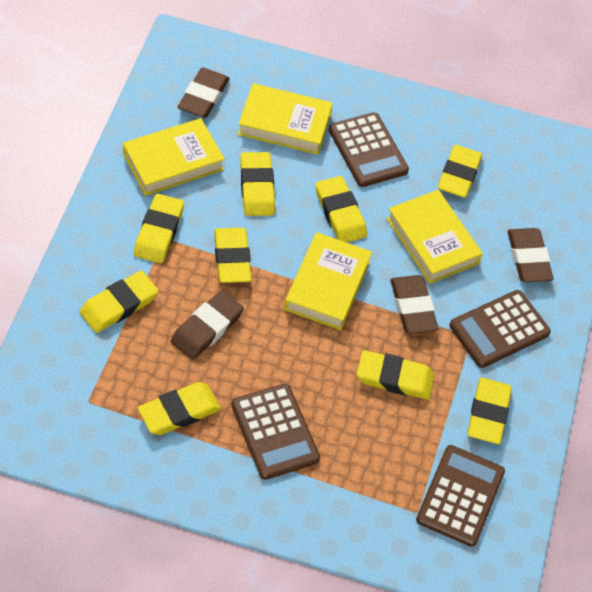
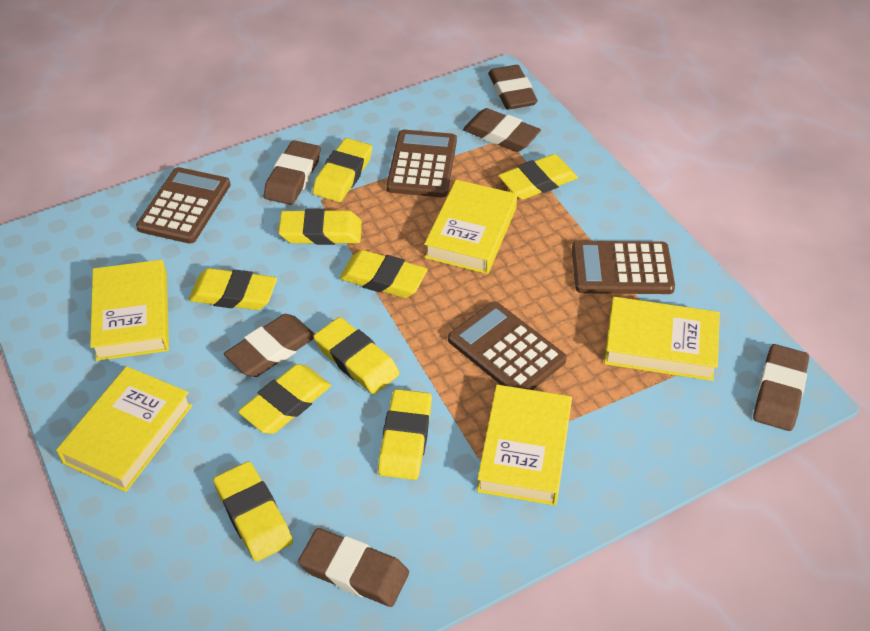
brown eraser: [171,290,244,360] [178,67,230,118] [390,275,439,334] [507,228,554,282] = 4 -> [224,314,314,377] [264,140,321,205] [298,528,409,607] [463,108,541,152] [488,65,538,110] [753,344,809,431] = 6
yellow book: [123,118,225,196] [238,83,333,154] [284,232,372,330] [387,190,483,284] = 4 -> [56,366,192,492] [90,260,169,361] [424,180,517,274] [477,385,572,506] [604,297,720,381] = 5

